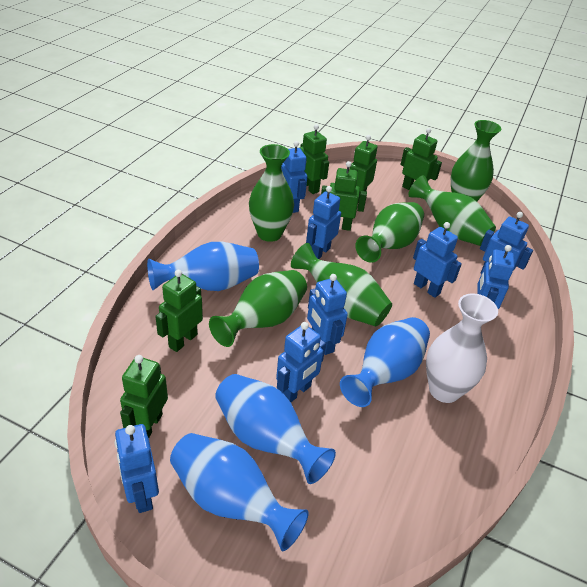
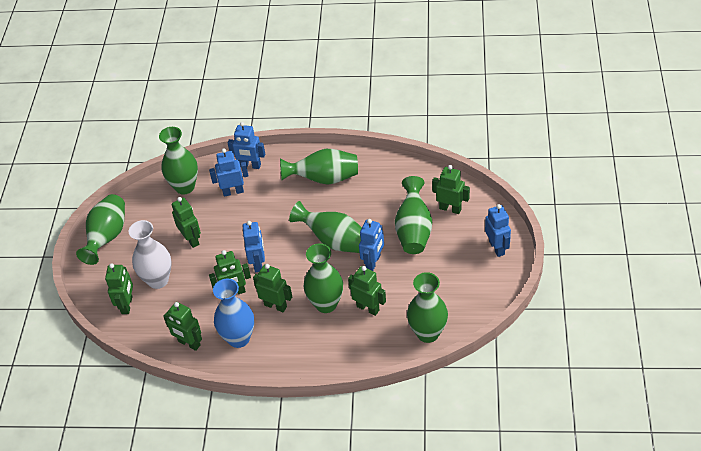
blue robot: [115,424,159,513] [276,322,326,402] [281,141,307,213] [306,186,341,259] [307,274,348,355] [413,222,462,298] [478,245,515,309] [480,212,533,274] = 8 -> [209,148,249,197] [228,122,265,169] [243,221,265,272] [359,219,384,271] [485,204,511,257] = 5
blue vase: [147,242,259,291] [170,433,309,551] [215,374,336,484] [340,317,430,407] = 4 -> [213,279,254,348] = 1
green robot: [120,355,168,438] [155,270,203,352] [300,124,329,194] [321,161,367,231] [350,135,378,202] [400,128,442,190] = 6 -> [105,263,133,314] [163,302,202,351] [172,197,201,248] [209,250,251,294] [253,264,292,312] [348,266,386,316] [432,165,470,214] = 7
green vase: [209,270,307,347] [249,144,294,242] [291,243,392,326] [355,202,424,263] [408,175,496,246] [451,120,501,201] = 6 -> [76,194,125,265] [159,127,198,194] [280,149,358,184] [289,201,362,253] [304,243,343,313] [395,176,432,254] [407,272,448,343] = 7

